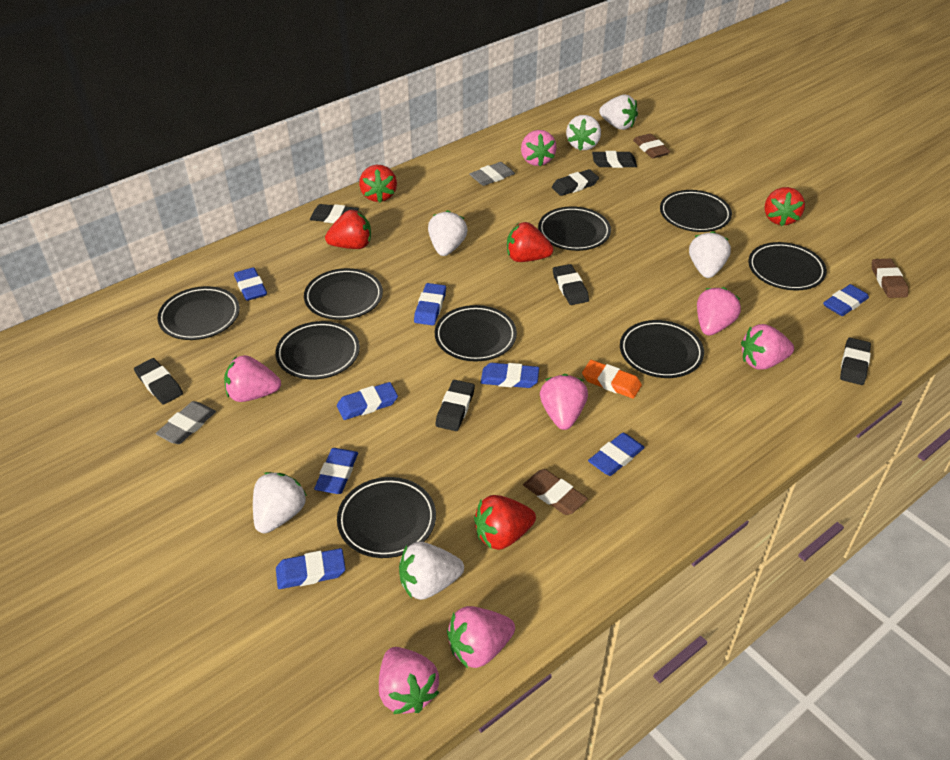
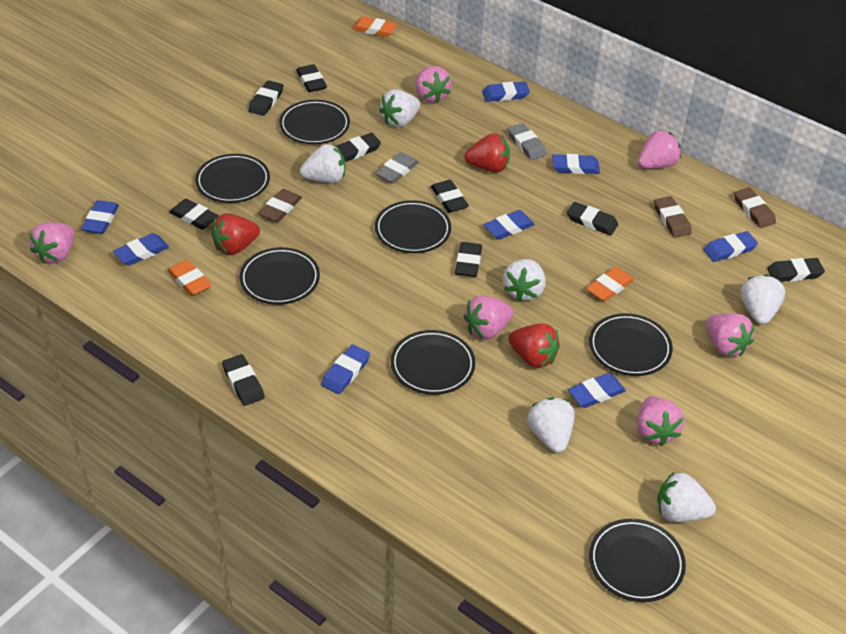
black eraser: [134,358,183,405] [310,204,359,223] [435,380,475,431] [552,169,599,196] [553,264,589,305] [592,151,637,168] [840,338,871,385] = 7 -> [169,199,219,230] [222,354,265,406] [248,80,283,116] [296,64,327,92] [336,133,381,162] [431,180,469,213] [455,242,482,277] [567,202,618,235] [767,258,825,282] = 9
black plate: [157,286,240,340] [275,321,360,380] [304,268,383,320] [337,477,436,558] [435,305,517,361] [538,206,611,251] [620,320,704,378] [660,190,732,232] [748,242,827,290] = 9 -> [195,154,270,203] [239,247,320,305] [279,100,350,144] [375,200,451,253] [391,330,475,395] [589,313,673,376] [589,519,686,602] = 7
orange eraser: [582,360,642,399] = 1 -> [167,260,212,296] [352,16,397,37] [586,267,634,302] = 3
pink strawberry: [224,355,281,402] [379,647,439,714] [447,606,515,668] [521,130,557,167] [540,374,588,430] [697,287,741,335] [741,324,794,370] = 7 -> [29,222,74,264] [416,66,452,103] [463,295,513,340] [637,396,684,446] [638,130,681,169] [706,313,754,356] = 6
red strawberry: [325,210,371,249] [359,165,397,203] [474,495,536,550] [507,222,553,262] [765,187,805,226] = 5 -> [211,213,260,255] [464,133,510,172] [508,323,560,368] = 3

